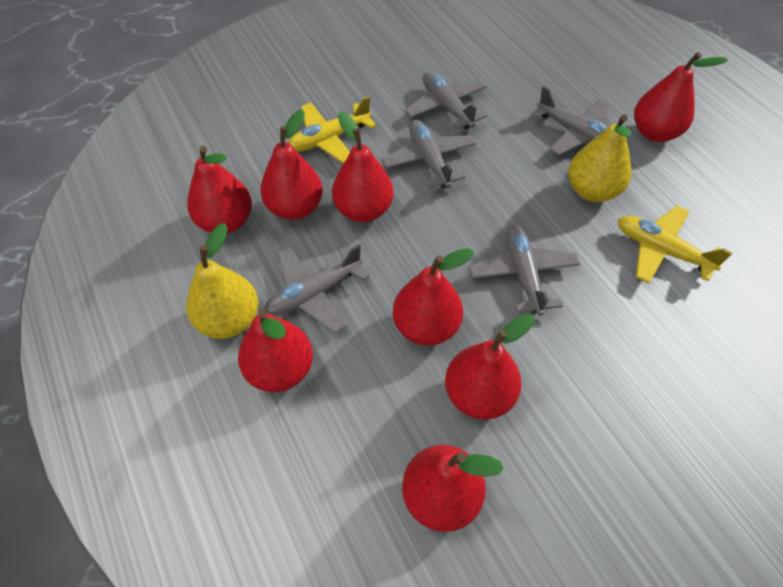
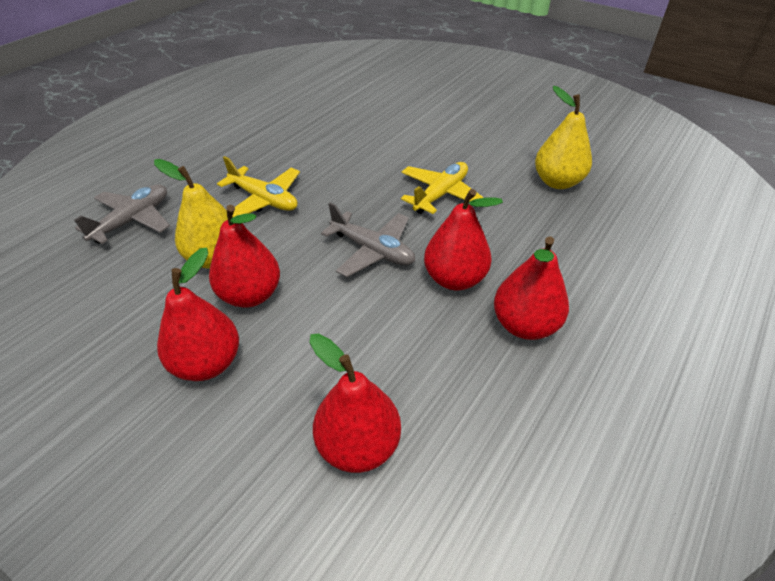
grey plane: [265,244,369,333] [381,120,476,188] [405,71,487,130] [469,225,580,316] [531,86,609,155] = 5 -> [74,184,170,244] [321,203,415,277] = 2
red pear: [187,146,252,234] [238,309,313,392] [260,110,323,220] [332,111,394,222] [393,248,474,346] [402,445,504,532] [445,314,535,420] [634,52,728,142] = 8 -> [157,247,239,381] [209,205,280,308] [309,334,401,473] [424,189,503,290] [494,237,569,340] = 5

